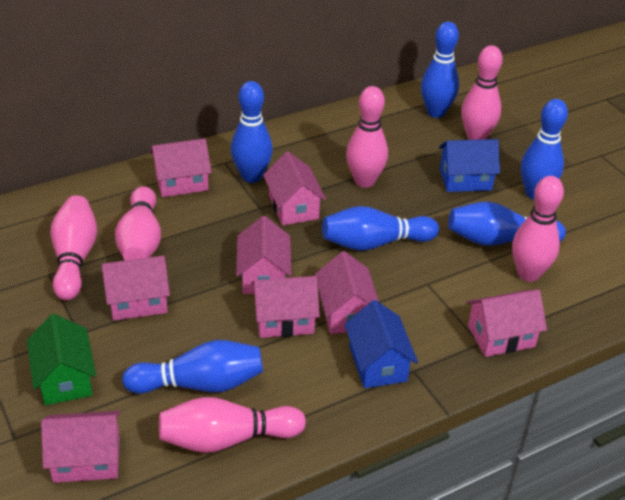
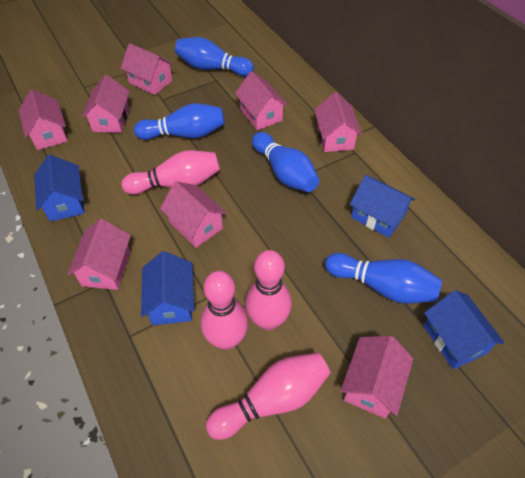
blue bowling pin: [122,340,263,394] [231,81,273,183] [322,206,439,251] [421,22,459,118] [448,202,566,246] [521,99,568,200] = 6 -> [134,103,225,140] [175,37,254,76] [252,132,319,192] [325,253,443,304] = 4
blue house: [344,300,418,388] [439,139,500,192] = 2 -> [34,155,85,221] [141,251,194,325] [350,175,415,238] [423,290,504,369] = 4
green house: [27,314,96,405] = 1 -> none = 0
pink bowling pin: [51,195,97,300] [115,186,161,261] [159,397,306,453] [346,86,388,188] [461,45,503,140] [512,176,564,282] = 6 -> [121,150,220,195] [201,271,248,350] [206,353,330,440] [245,250,292,330] = 4

